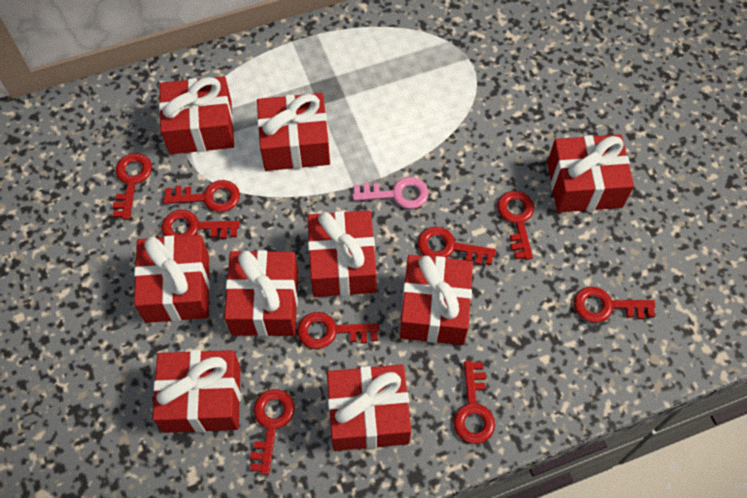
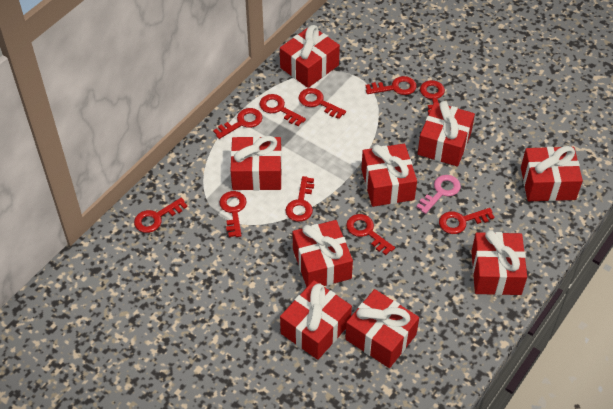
red key: [113,153,152,219] [162,210,240,239] [163,180,240,212] [250,389,295,475] [297,312,380,349] [418,227,496,265] [454,361,495,444] [497,191,534,260] [574,287,655,323] = 9 -> [134,197,188,233] [213,108,263,139] [219,191,247,237] [259,94,306,126] [286,176,314,222] [299,88,346,119] [346,214,395,255] [366,76,417,95] [420,80,445,115] [439,208,494,234] = 10

